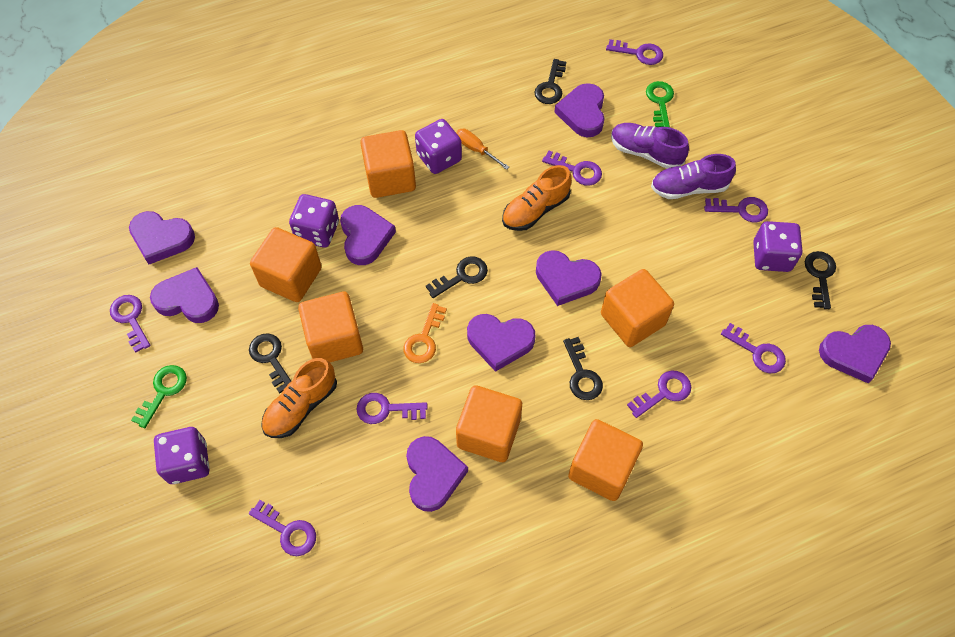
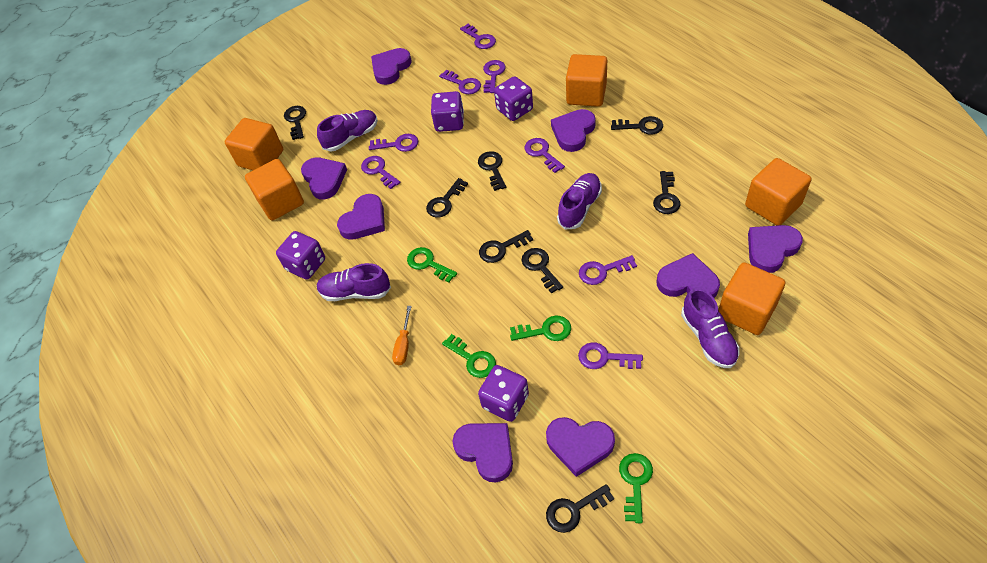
black key: [249,333,291,393] [426,256,488,298] [534,59,566,104] [563,337,603,400] [805,251,836,309] = 5 -> [284,106,306,140] [426,178,468,218] [478,151,506,191] [479,230,533,263] [522,248,563,294] [546,484,614,533] [611,116,663,135] [653,171,680,214] = 8
green key: [131,365,187,428] [646,81,674,127] = 2 -> [407,247,457,283] [442,334,496,378] [510,316,571,341] [619,453,653,523] = 4
orange cube: [250,227,322,302] [298,292,363,362] [360,130,416,198] [456,385,522,462] [568,419,643,501] [601,269,674,347] = 6 -> [224,118,283,170] [245,159,304,220] [566,54,607,107] [718,262,785,335] [745,158,811,226] = 5
orange key: [403,303,447,363] = 1 -> none = 0
orange shoe: [261,358,337,438] [502,165,572,231] = 2 -> none = 0
purple shoe: [611,123,689,169] [651,154,736,199] = 2 -> [317,110,378,151] [317,263,391,301] [557,173,602,230] [681,288,740,368] = 4

